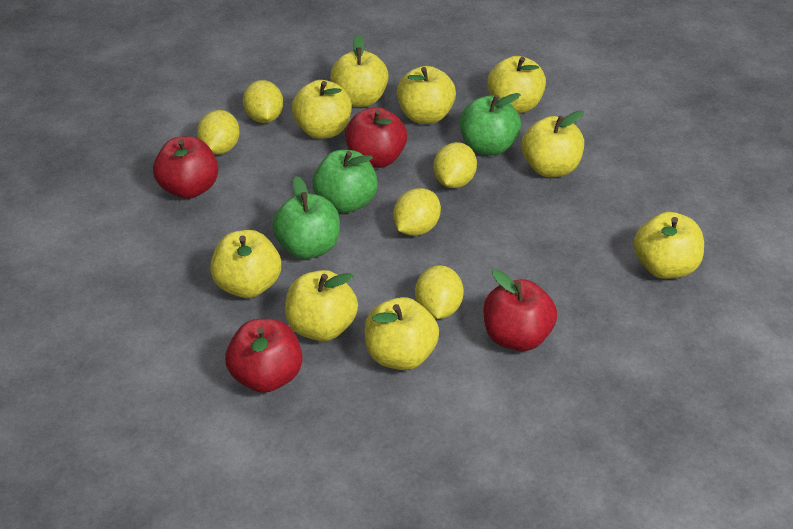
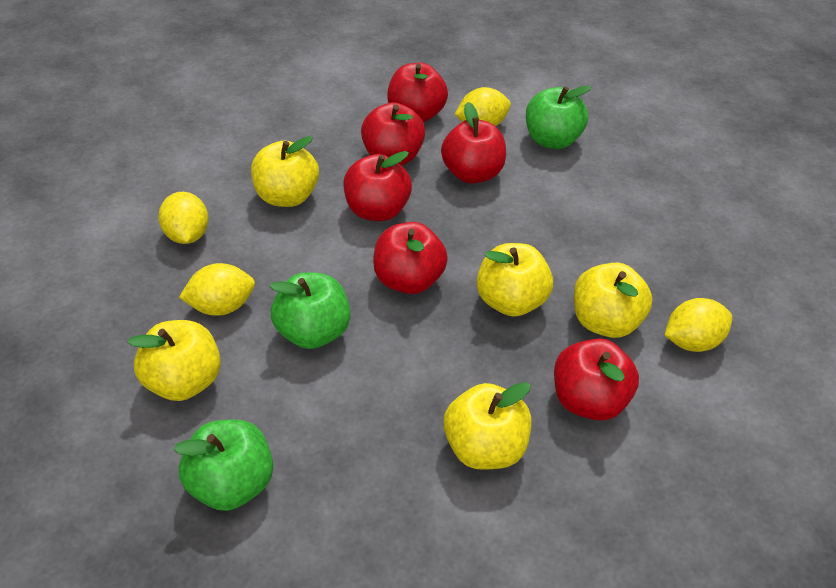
red apple: [153,136,218,199] [225,319,303,393] [345,107,407,168] [484,270,557,351] = 4 -> [343,151,412,221] [361,102,425,165] [373,222,448,294] [387,63,448,122] [441,102,506,184] [554,338,639,421] = 6
yellow apple: [210,230,281,298] [285,270,358,341] [292,80,352,139] [330,35,389,107] [365,297,439,370] [397,66,456,124] [487,56,546,113] [522,110,584,177] [634,212,704,279] = 9 -> [127,320,221,401] [251,136,319,207] [443,382,531,470] [476,243,553,317] [574,263,652,338] = 5
yellow lemon: [197,110,240,155] [243,80,283,123] [393,188,441,236] [415,265,464,319] [434,142,477,188] = 5 -> [158,192,208,244] [179,263,255,316] [454,87,511,126] [665,298,732,352] = 4

